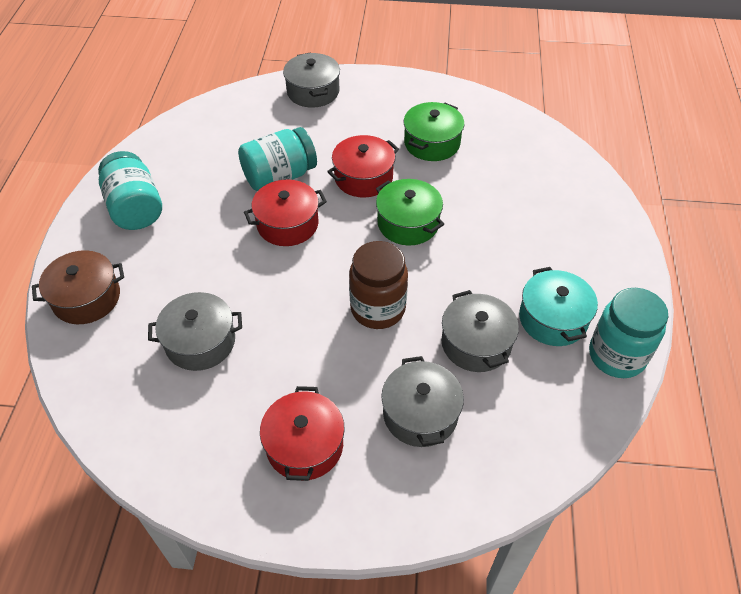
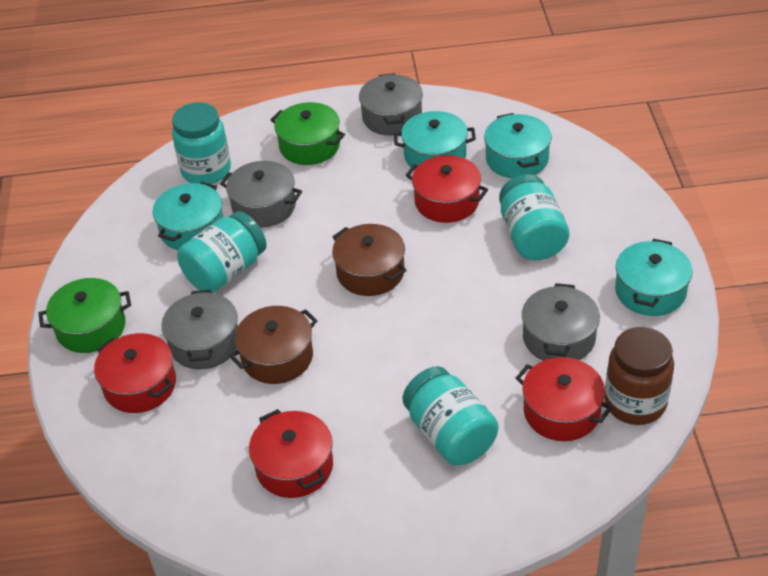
brown pot: [32,250,124,324] = 1 -> [229,306,318,384] [332,224,407,296] = 2
red pot: [244,179,327,246] [260,386,345,481] [327,135,399,198] = 3 -> [94,333,176,413] [249,409,333,498] [405,155,488,223] [516,357,612,441] = 4
turquoise jar: [98,151,162,230] [238,127,317,191] [589,288,668,378] = 3 -> [172,102,231,184] [177,211,267,293] [403,366,498,465] [499,174,569,260] = 4
turquoise pot: [519,267,598,346] = 1 -> [153,182,223,250] [394,111,476,170] [484,113,552,178] [615,239,693,316] = 4

